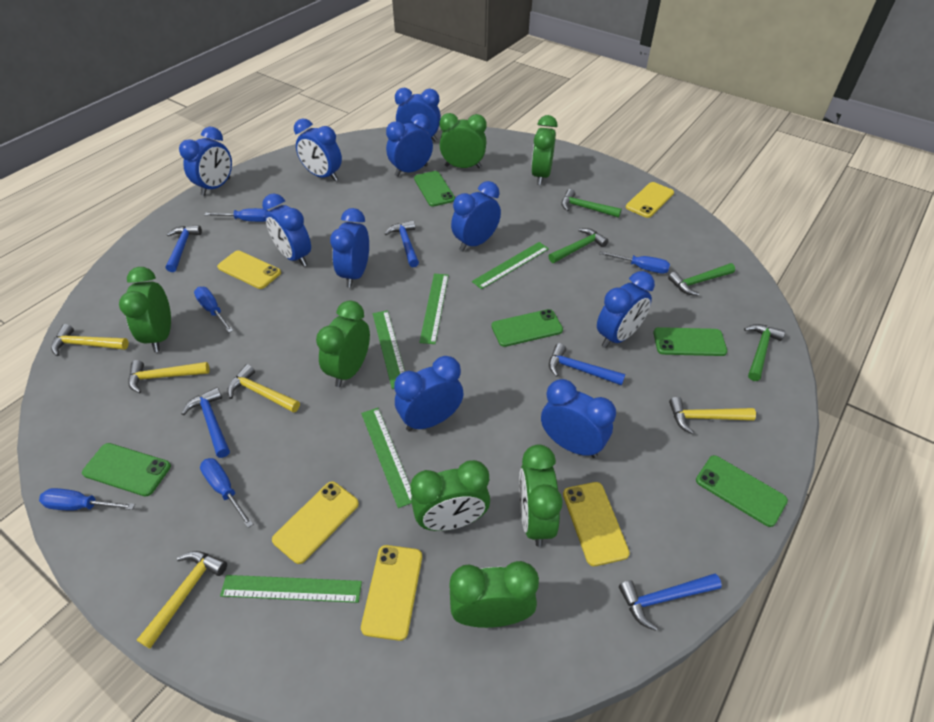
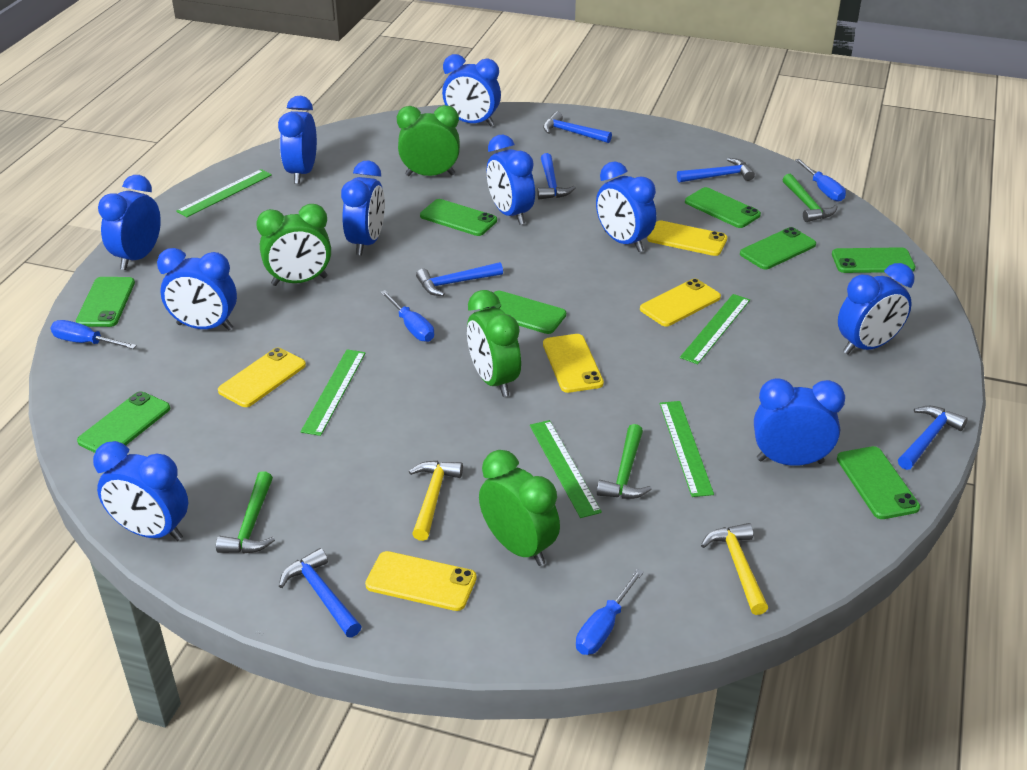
blue hammer: [166,225,202,272] [181,387,230,458] [385,220,419,267] [549,343,625,386] [619,573,722,631] = 5 -> [279,548,362,637] [416,262,503,296] [537,153,576,199] [543,112,612,143] [677,158,755,183] [898,406,968,470] = 6
blue screwdriver: [39,488,135,511] [194,287,233,333] [200,458,253,528] [205,208,268,222] [599,251,670,274] = 5 -> [51,320,137,349] [380,290,434,342] [576,569,644,655] [795,159,846,202] = 4
green clock: [119,267,171,352] [316,301,370,387] [410,460,490,531] [439,113,487,168] [449,561,539,628] [519,444,563,547] [531,115,558,185] = 7 -> [256,204,331,286] [397,105,460,176] [467,290,521,397] [479,450,560,566] = 4
green hammer: [549,228,609,263] [561,189,622,218] [668,263,735,296] [744,324,785,381] = 4 -> [216,471,275,553] [597,424,652,499] [782,174,838,222] = 3
green phone: [82,443,171,496] [414,171,455,207] [491,309,563,347] [653,327,727,356] [696,455,788,527] = 5 -> [76,277,135,327] [77,391,170,453] [420,199,497,236] [480,291,566,334] [685,187,761,228] [740,227,816,270] [832,247,915,273] [837,446,920,519] = 8
yellow hammer: [51,324,129,356] [129,360,210,393] [137,551,227,649] [227,364,300,413] [669,397,756,434] = 5 -> [409,461,463,541] [701,523,768,615] = 2

